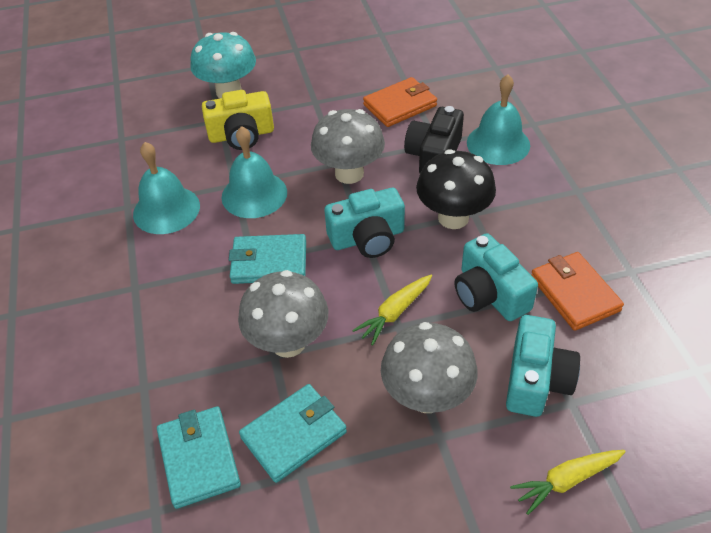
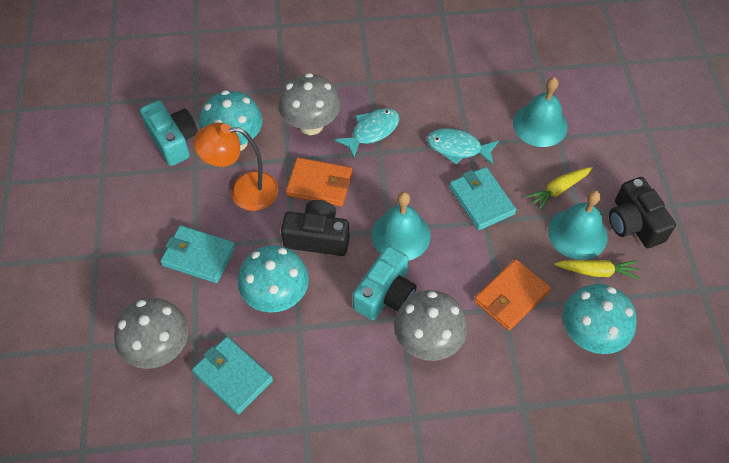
black camera: [404,106,464,173] = 1 -> [281,200,349,256] [609,177,676,248] = 2
black mushroom: [416,149,496,229] = 1 -> none = 0
orange lamp: none = 0 -> [193,123,278,211] = 1
turquoise camera: [324,188,405,258] [455,233,538,321] [506,315,580,417] = 3 -> [140,100,198,166] [353,246,417,320] = 2
turquoise fish: none = 0 -> [335,108,399,158] [427,128,499,165] = 2
turquoise mushroom: [190,32,256,98] = 1 -> [199,90,263,151] [238,245,309,313] [563,284,637,354] = 3
yellow camera: [202,90,274,150] = 1 -> none = 0

